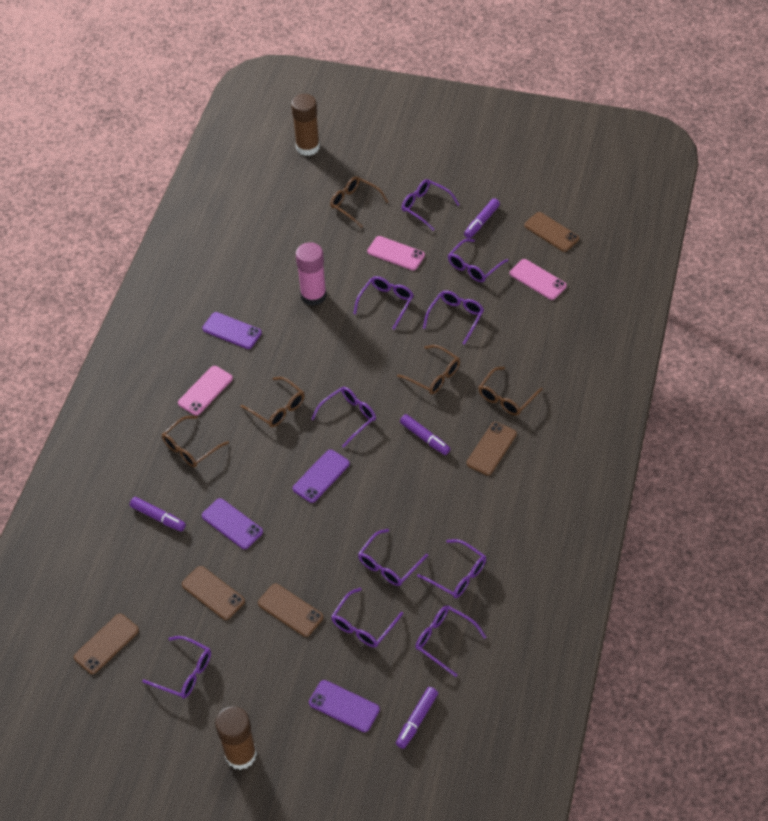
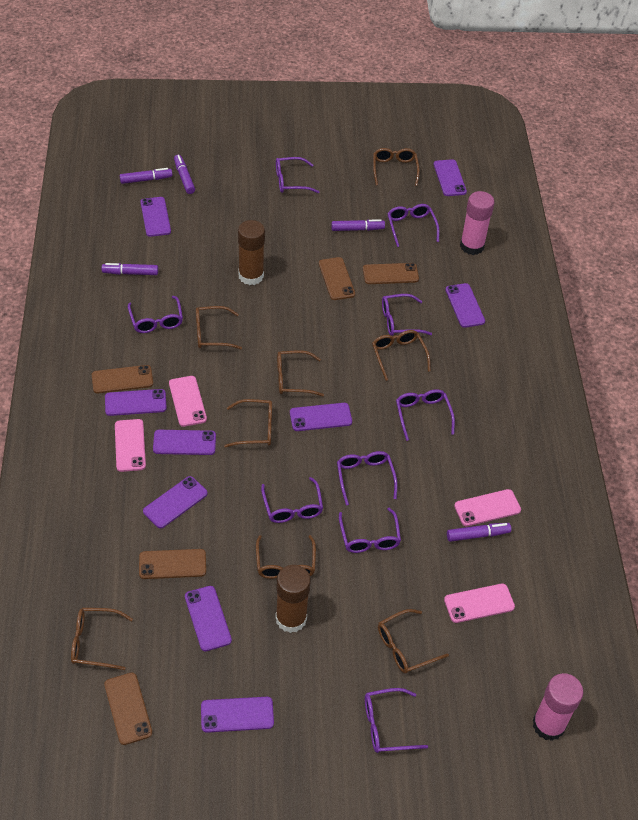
brown glasses: [162,416,229,467] [240,377,305,427] [330,176,388,228] [397,345,460,394] [478,367,543,415] = 5 -> [71,608,133,670] [196,306,242,349] [224,399,272,448] [256,535,316,579] [277,350,324,397] [372,330,431,381] [373,148,420,186] [378,609,449,674] = 8
pink glue stick: [296,242,327,306] = 1 -> [460,191,494,255] [533,673,583,741] = 2
pink phone: [178,366,233,415] [367,236,425,270] [510,259,567,300] = 3 -> [115,419,146,472] [169,376,207,427] [444,584,515,623] [454,489,521,526] = 4
purple glasses: [142,636,211,699] [311,387,376,448] [331,588,403,647] [353,276,414,330] [358,529,428,586] [402,179,460,231] [415,606,486,677] [417,539,486,598] [423,290,484,345] [448,239,509,282] = 10 -> [128,296,183,333] [261,477,323,523] [276,157,319,193] [337,451,397,505] [339,508,401,553] [365,688,428,753] [382,294,432,336] [387,204,439,247] [396,389,455,441] = 9
purple marker: [130,497,186,531] [396,687,438,749] [400,414,450,455] [464,198,500,239] = 4 -> [102,263,158,275] [120,168,172,184] [174,155,195,194] [331,219,385,231] [447,523,511,542] = 5
purple phone: [202,312,262,349] [202,498,263,549] [293,449,350,503] [309,680,380,732] = 4 -> [105,389,167,416] [141,197,171,237] [143,476,208,529] [153,430,216,455] [185,586,232,651] [201,697,274,733] [290,403,352,431] [434,159,467,196] [445,283,485,328] = 9

